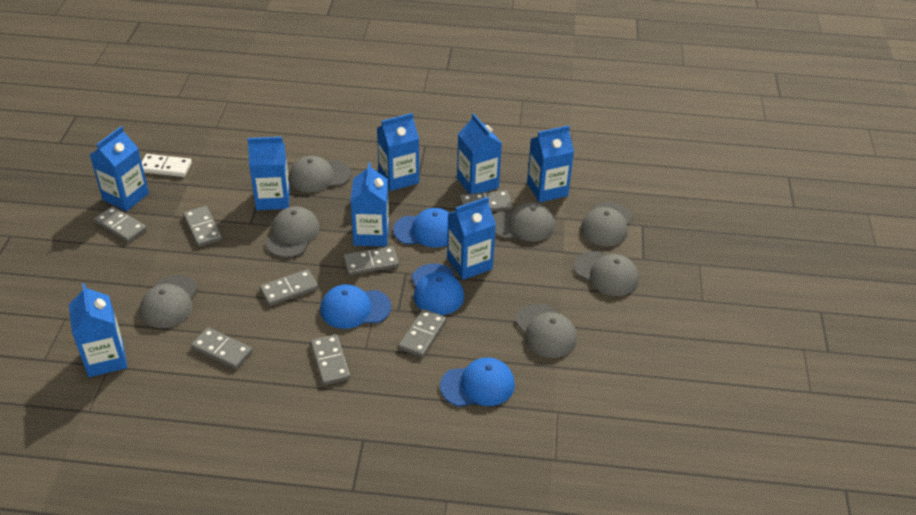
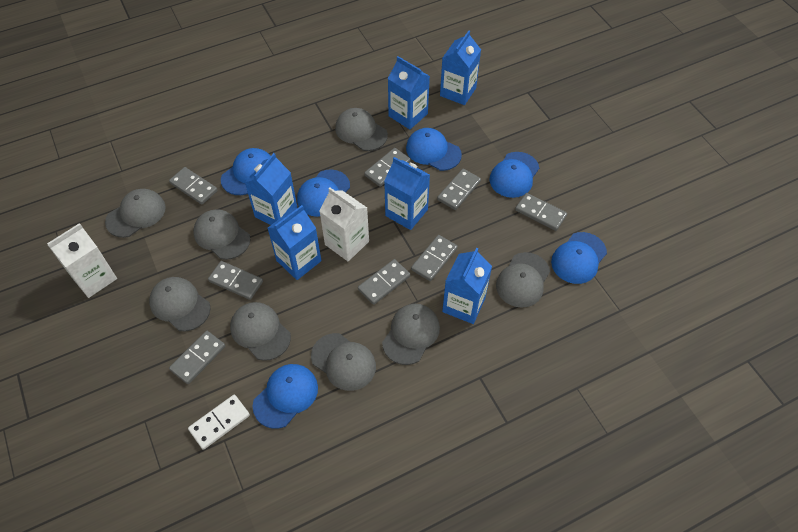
blue cap: [320,284,391,329] [393,208,449,248] [412,263,464,315] [440,357,515,407] = 4 -> [221,148,270,195] [253,364,318,429] [297,169,350,217] [406,128,462,171] [490,152,539,198] [551,232,607,284] = 6
blue carton: [69,283,127,377] [90,126,149,211] [248,137,290,210] [350,162,389,247] [377,113,419,191] [447,197,496,280] [457,113,502,194] [527,125,574,202] = 8 -> [245,153,298,225] [268,205,321,280] [384,157,430,230] [388,56,430,129] [440,31,481,105] [442,248,492,324] = 6
grey cap: [140,275,198,328] [265,206,320,258] [289,156,351,192] [493,202,555,242] [515,304,577,358] [574,251,639,296] [581,202,633,247] = 7 -> [105,189,166,238] [149,277,211,331] [193,209,250,260] [230,302,291,361] [311,333,376,391] [335,108,388,151] [382,304,440,365] [496,252,550,308] = 8
white carton: none = 0 -> [47,223,117,298] [320,187,369,262] = 2

